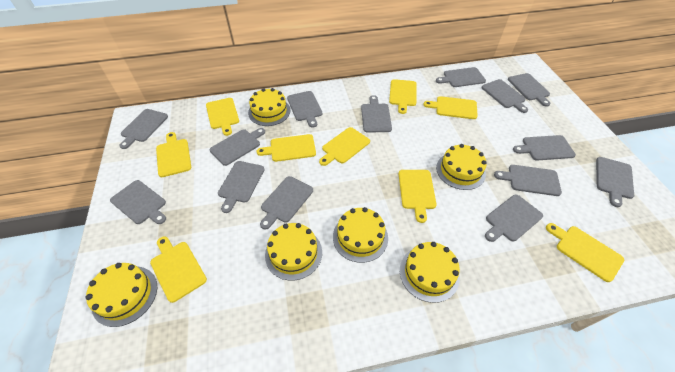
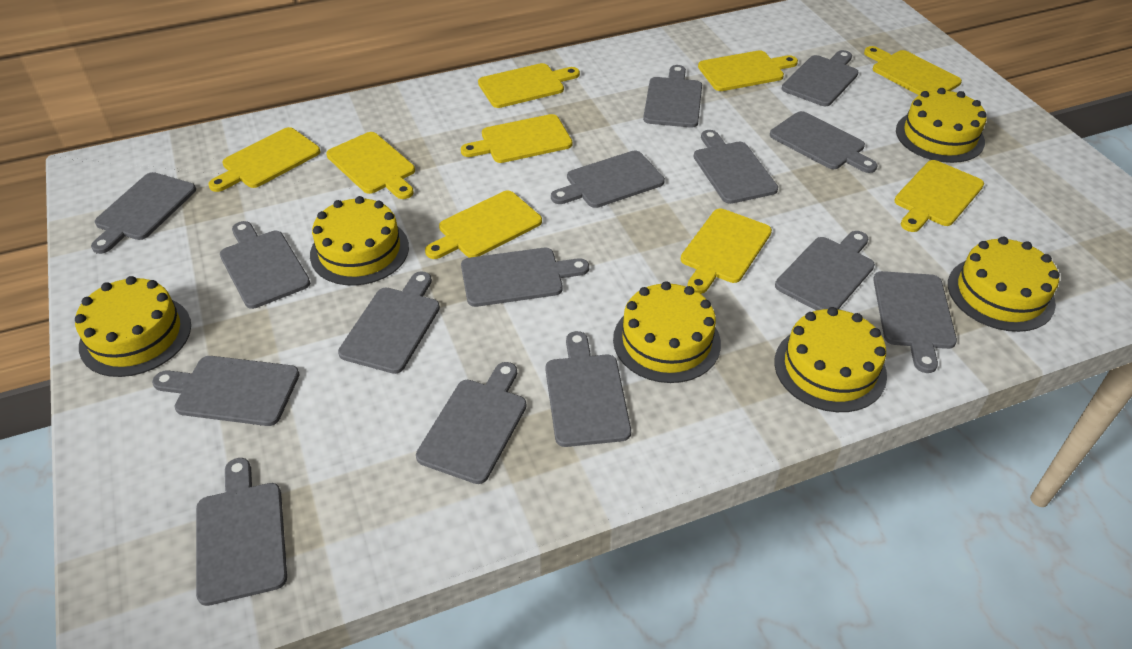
grey cutting board: [110,180,166,224] [119,109,168,149] [209,128,265,166] [218,161,265,213] [260,176,313,230] [287,91,322,128] [361,95,392,133] [436,67,486,87] [481,79,528,113] [485,194,543,242] [494,165,562,196] [508,73,551,107] [513,135,576,161] [596,157,634,207] = 14 -> [91,172,196,254] [152,356,300,426] [196,458,287,606] [220,221,310,309] [338,271,440,374] [416,362,526,484] [461,248,589,307] [545,331,631,447] [551,150,665,208] [643,65,702,128] [694,130,778,204] [770,111,877,173] [775,231,875,310] [782,50,858,106] [873,271,957,373] = 15

